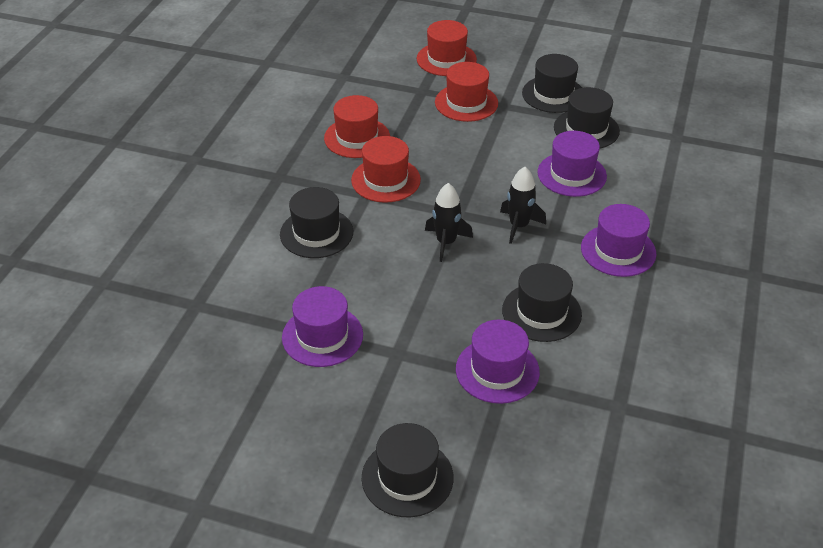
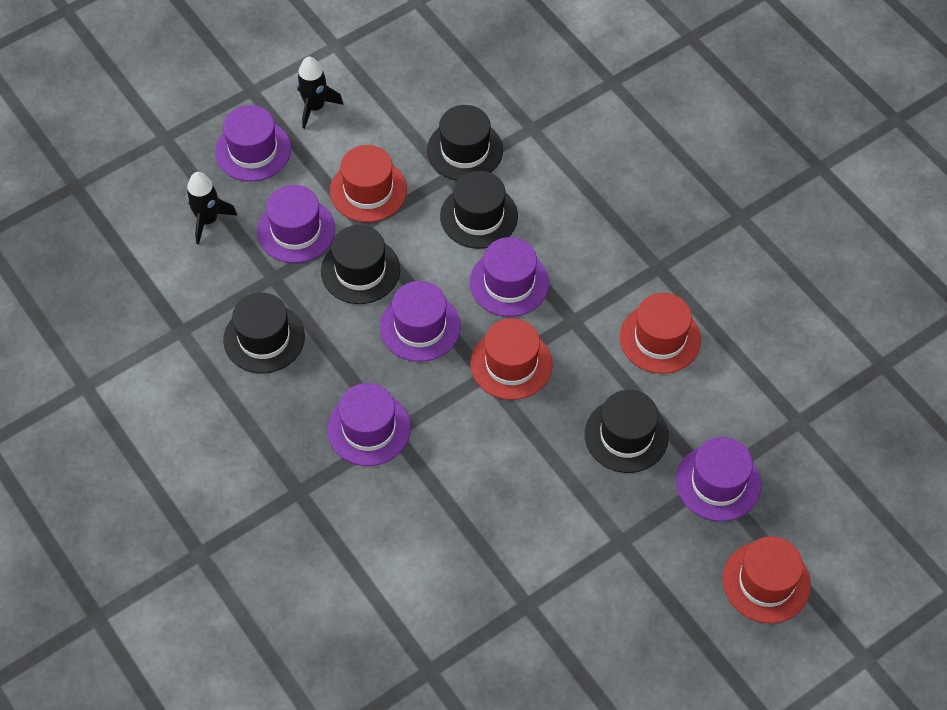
purple hat: [282,286,363,367] [456,320,540,404] [537,131,607,197] [581,204,656,277] = 4 -> [215,105,291,181] [257,185,335,263] [327,383,411,466] [380,281,461,362] [470,237,549,317] [676,437,761,521] = 6

